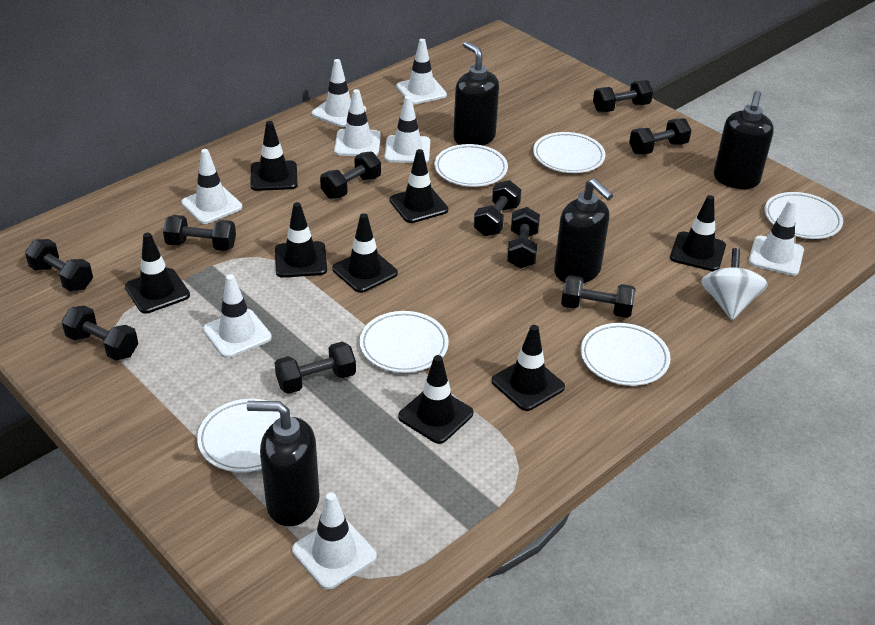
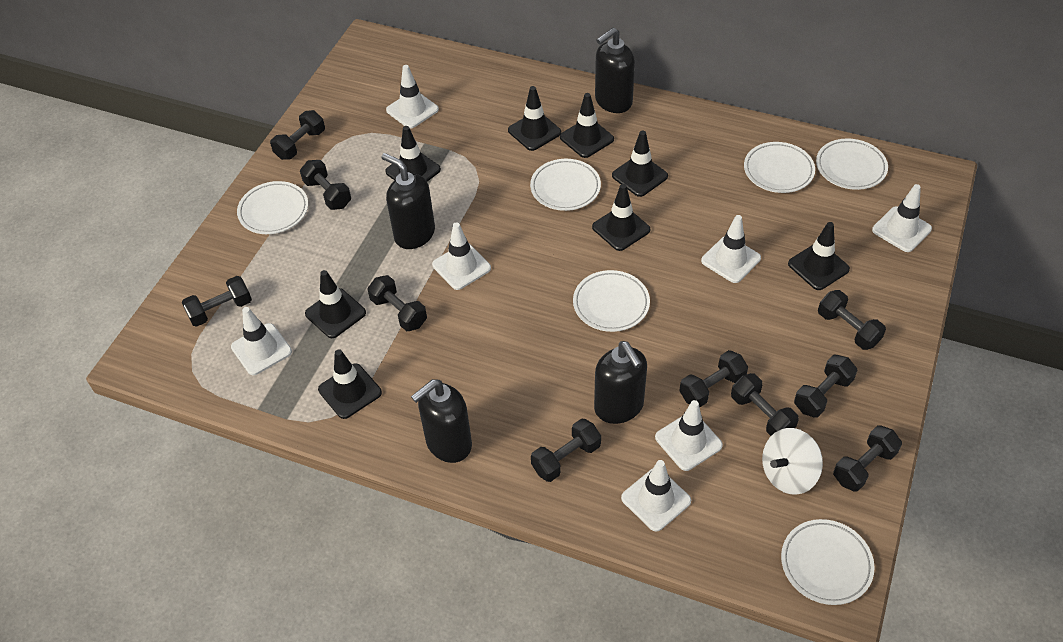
white traffic cone: [181,149,242,224] [203,274,272,358] [292,492,377,590] [312,59,366,127] [334,89,381,156] [384,96,430,163] [396,39,447,104] [748,200,804,276] = 8 -> [231,307,292,375] [386,65,439,129] [432,222,491,290] [621,460,691,532] [655,400,723,471] [701,215,761,283] [872,184,932,252] = 7

